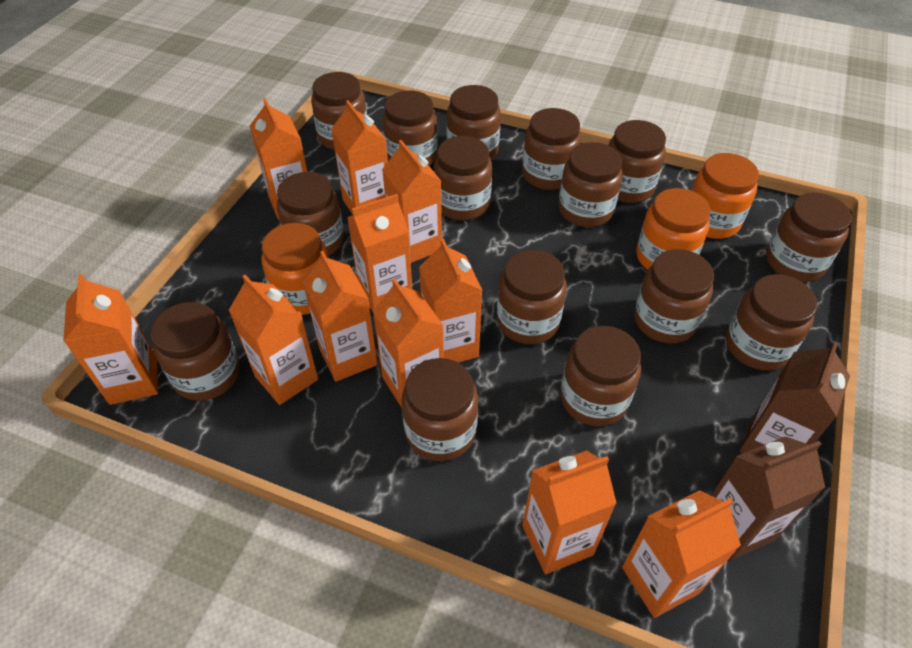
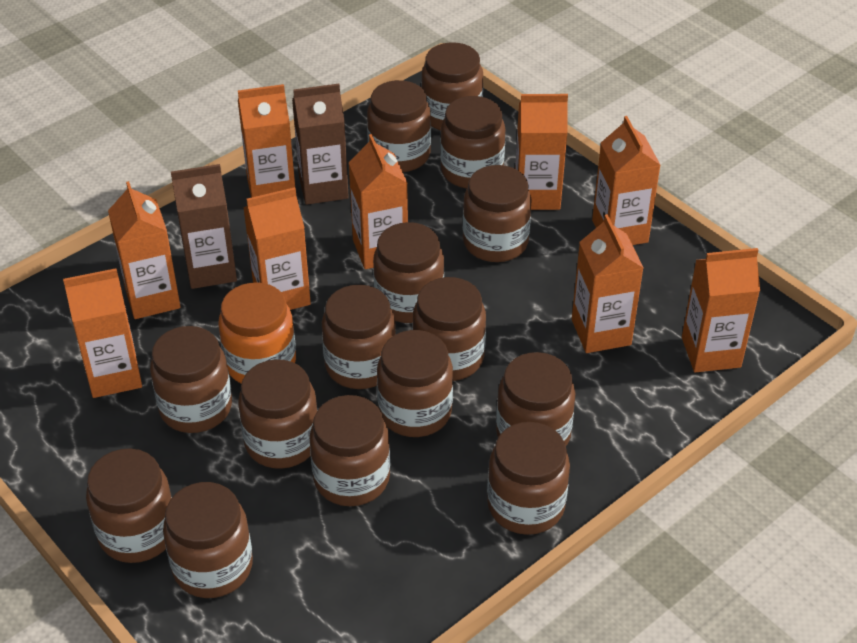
orange carton: [63,274,158,405] [229,275,318,405] [250,98,307,220] [303,251,378,382] [331,100,388,215] [347,194,412,312] [373,279,444,408] [382,140,442,263] [419,239,483,363] [522,451,616,574] [622,490,741,618] = 11 -> [63,268,142,398] [108,181,181,319] [238,84,295,198] [243,187,311,310] [348,134,408,269] [515,94,568,210] [572,214,643,353] [592,116,660,245] [682,248,760,372] = 9
orange jar: [262,223,329,315] [636,188,711,270] [691,153,759,239] = 3 -> [218,282,296,384] = 1

